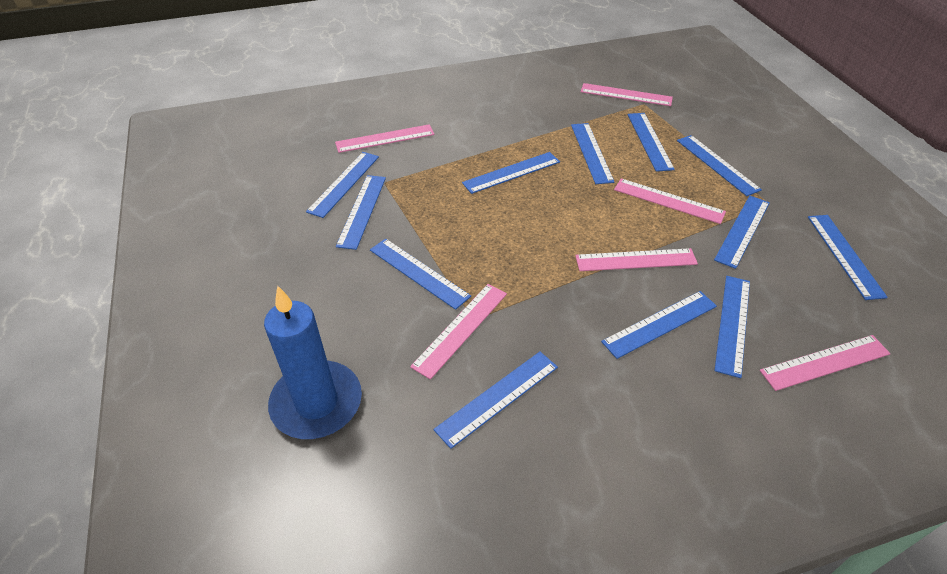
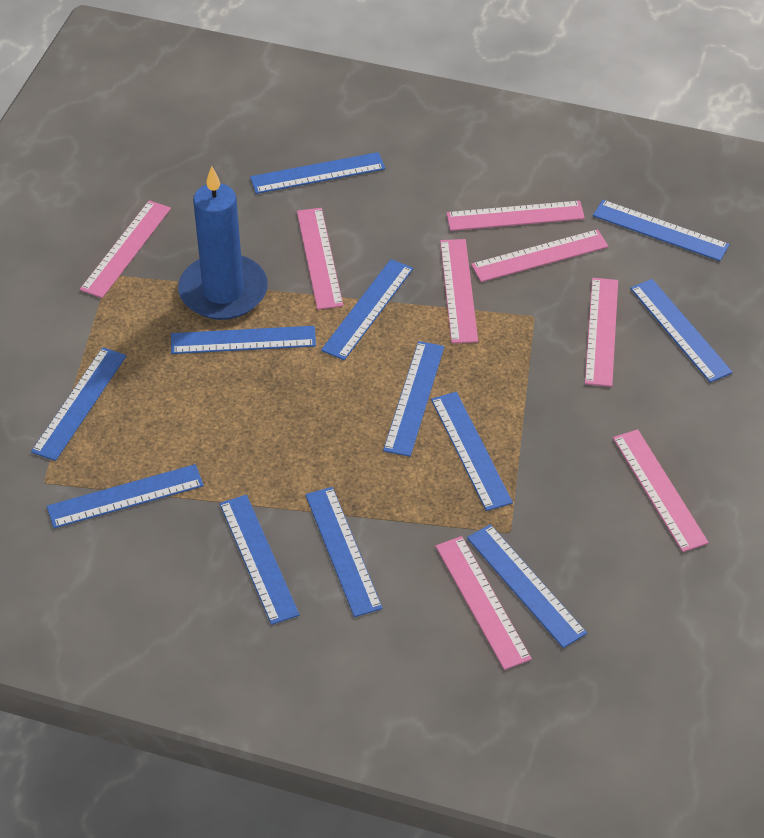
pink ruler: [335,124,434,153] [410,284,507,379] [575,248,698,271] [581,83,673,106] [614,179,726,224] [760,335,891,391] = 6 -> [80,200,171,298] [297,208,343,310] [436,536,532,670] [440,239,478,343] [446,201,585,231] [471,229,608,282] [585,278,618,387] [613,429,709,552] = 8

